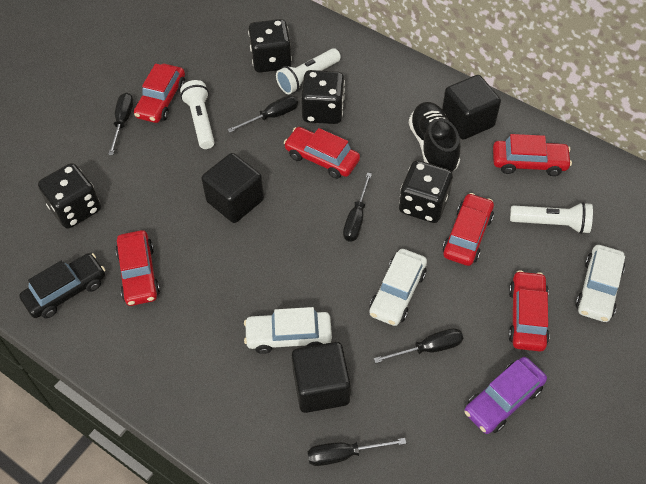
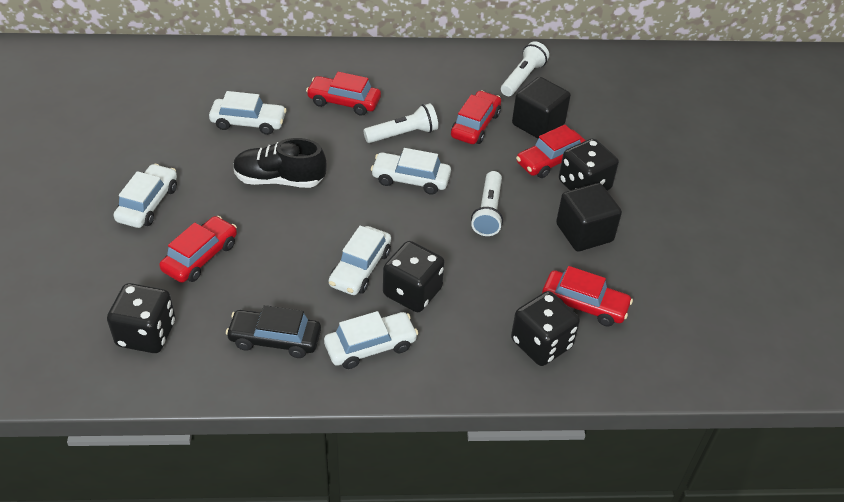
black cube: [201,153,264,223] [292,342,351,413] [442,75,501,140] = 3 -> [512,77,571,139] [556,183,622,251] = 2
black screwdriver: [108,92,133,155] [227,95,298,133] [308,438,406,466] [343,172,372,242] [374,328,463,363] = 5 -> none = 0
purple car: [464,357,547,434] = 1 -> none = 0
red car: [115,230,160,306] [134,64,185,123] [284,127,360,179] [443,193,494,266] [493,134,572,176] [508,270,550,352] = 6 -> [159,216,237,283] [306,72,381,116] [451,90,501,144] [516,125,586,178] [542,266,633,327] = 5
white car: [244,307,332,354] [369,249,427,326] [575,245,625,322] = 3 -> [113,164,177,228] [209,91,287,135] [324,311,418,369] [329,226,391,295] [371,148,451,195] = 5

